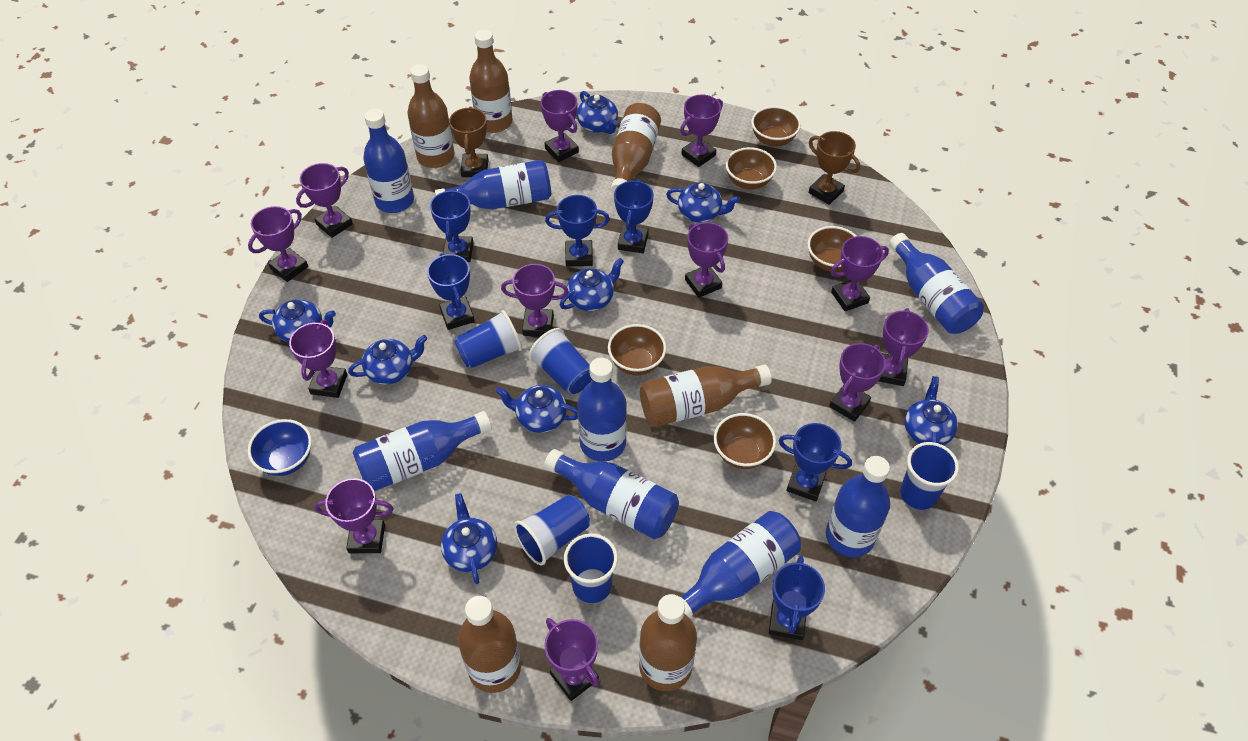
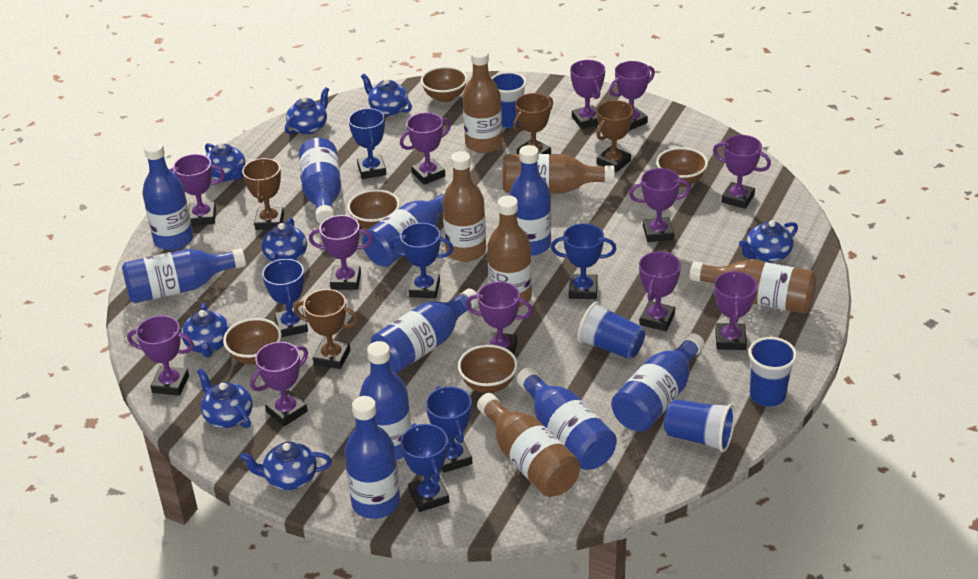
blue bottle: [353,411,492,491] [363,109,414,213] [435,160,551,210] [544,449,679,539] [577,358,627,462] [680,511,801,618] [826,456,890,557] [889,233,984,334] = 8 -> [122,248,246,303] [142,142,193,250] [299,138,341,224] [344,396,400,519] [359,341,411,460] [362,190,446,267] [370,288,478,373] [509,145,551,256] [517,367,617,470] [611,333,705,432] = 10
blue bowl: [248,419,312,476] = 1 -> none = 0
blue cup: [454,310,522,369] [514,495,590,565] [528,328,591,394] [564,534,618,603] [900,442,959,510] = 5 -> [491,72,527,128] [577,302,645,359] [664,399,735,452] [748,337,797,407] = 4
brown trophy: [449,107,488,177] [809,131,860,205] = 2 -> [242,158,284,230] [294,289,359,369] [513,93,553,154] [597,100,633,172] = 4

